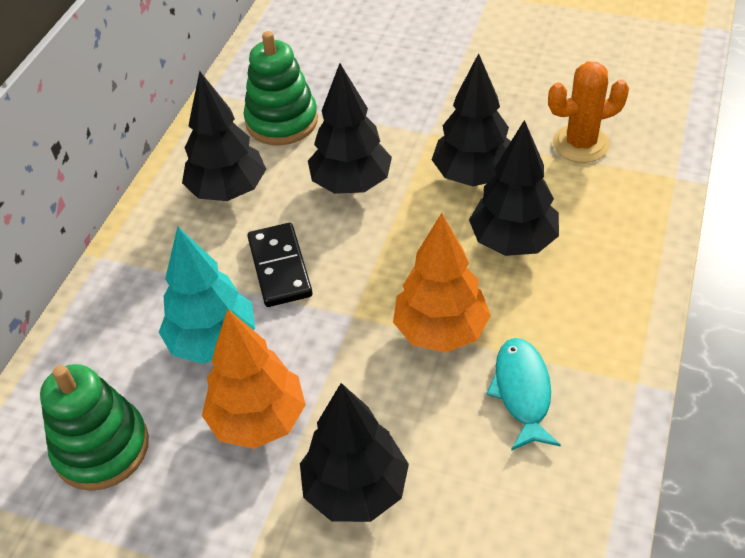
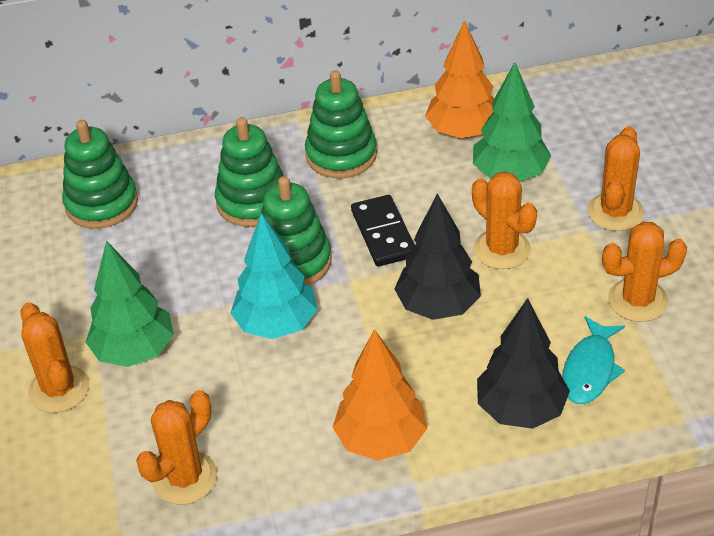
black tree: [182,71,266,201] [300,383,409,522] [308,63,392,194] [431,53,511,186] [469,120,559,256] = 5 -> [394,194,481,320] [477,298,570,429] = 2
green stacking toy: [40,364,149,491] [244,31,318,145] = 2 -> [62,120,138,229] [215,117,284,227] [261,176,332,286] [305,70,377,179] = 4
green tree: none = 0 -> [86,241,174,367] [473,62,551,182] = 2
orange cactus: [548,61,629,163] = 1 -> [20,302,89,413] [136,390,217,504] [472,171,537,269] [588,126,644,231] [602,222,687,322] = 5

